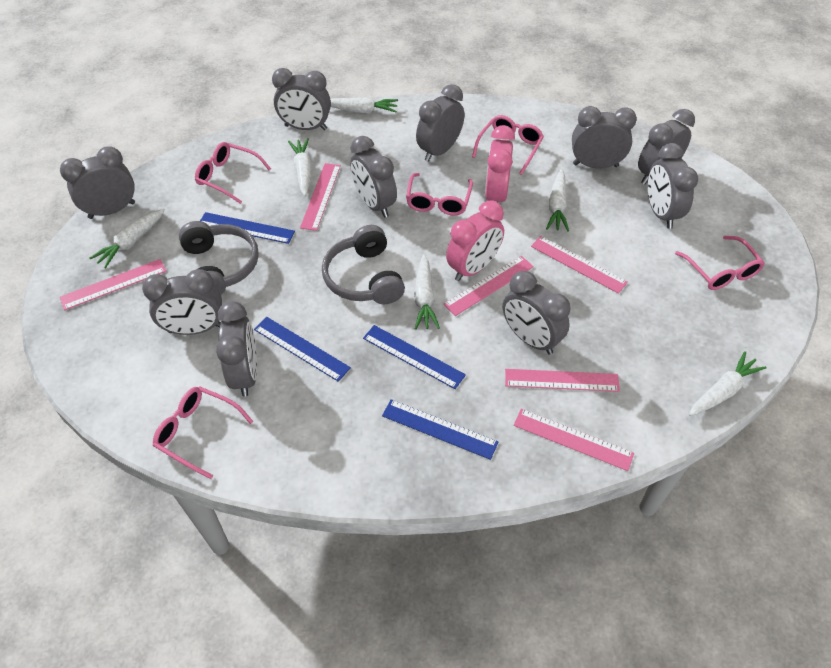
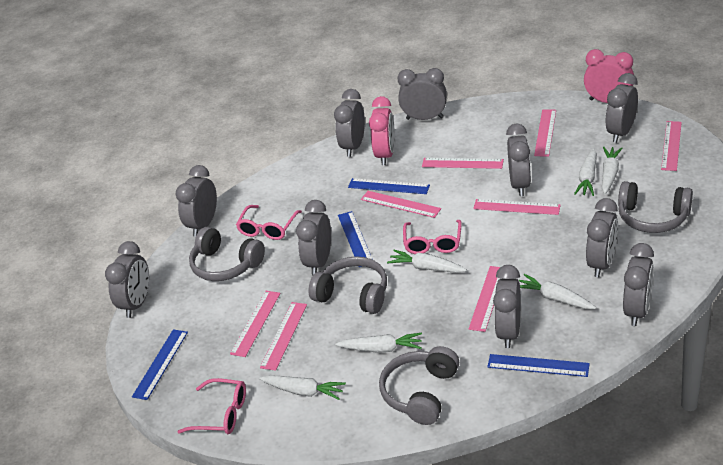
grey headphones: [179,221,259,295] [322,225,405,304] = 2 -> [189,227,265,281] [309,256,387,314] [379,346,459,425] [618,181,693,233] = 4
pink glasses: [153,386,253,479] [195,142,271,204] [406,173,473,215] [472,115,544,175] [675,236,765,290] = 5 -> [177,378,246,434] [236,205,302,240] [403,220,462,254] = 3
pink ruler: [60,259,166,310] [300,163,341,231] [444,256,534,316] [505,369,620,392] [514,409,634,471] [531,236,628,294] = 6 -> [230,291,280,357] [260,302,307,371] [361,191,441,218] [422,158,504,169] [469,266,502,332] [473,199,561,215] [534,109,556,157] [661,121,682,171] = 8

